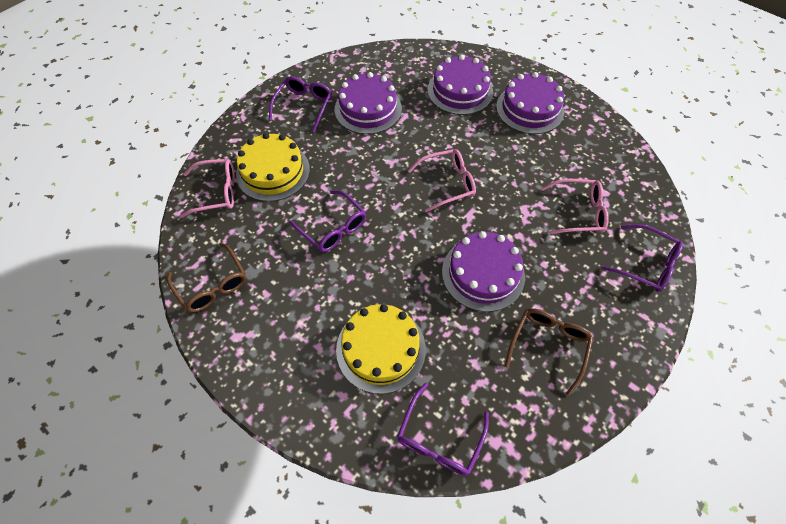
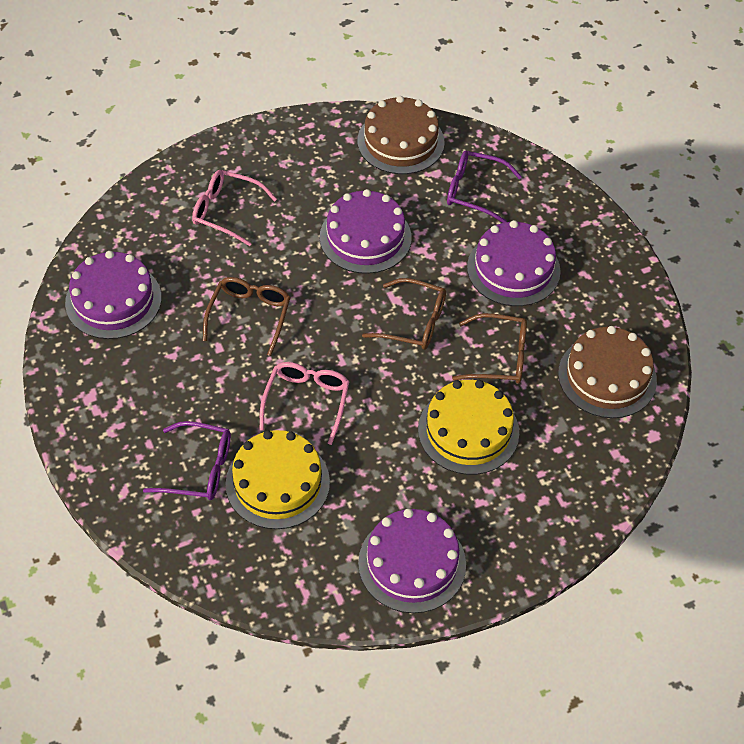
brown cake: none = 0 -> [357,96,445,174] [558,326,657,418] = 2
brown glasses: [167,243,246,313] [505,308,593,396] = 2 -> [203,277,290,356] [362,278,446,350] [452,313,527,384] = 3
pink glasses: [179,159,235,218] [408,149,476,212] [541,179,609,235] = 3 -> [192,170,277,246] [260,362,349,445] = 2
purple glasses: [269,76,332,132] [289,190,366,252] [397,383,489,476] [601,224,683,292] = 4 -> [143,421,231,500] [447,151,522,223] = 2

